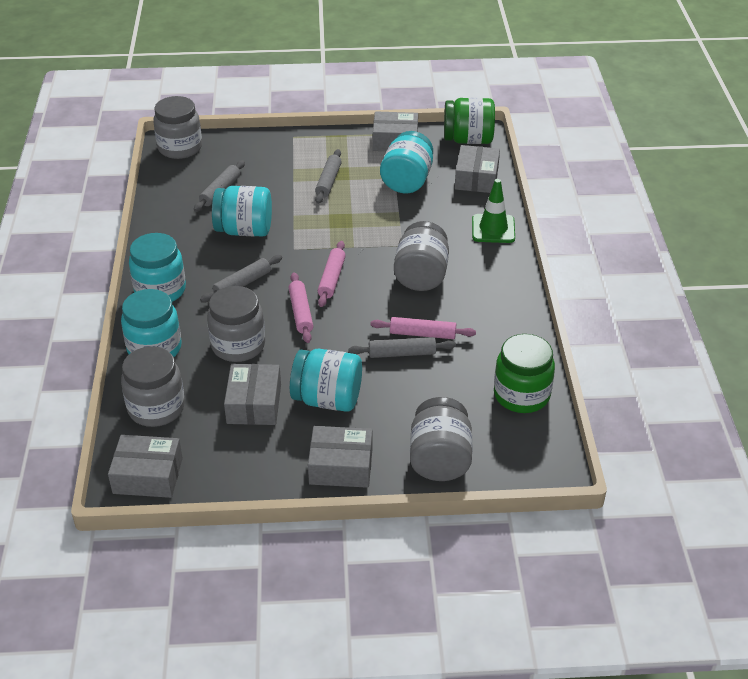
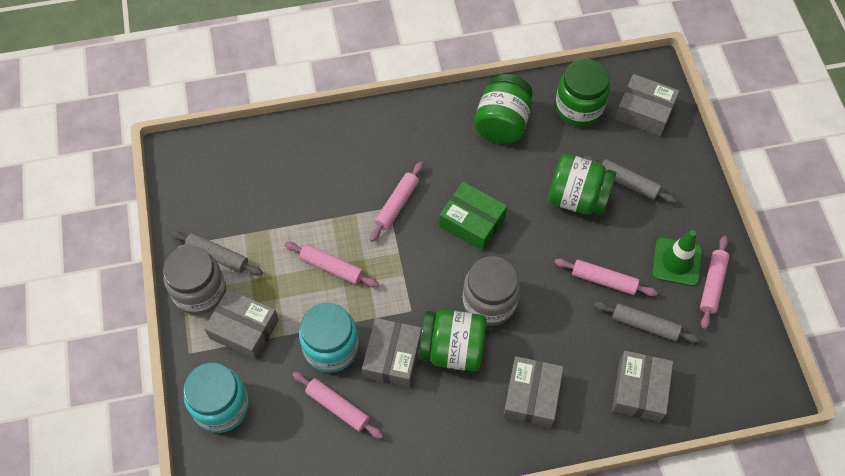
green box: none = 0 -> [439,182,507,251] = 1
green jar: [444,98,495,144] [494,334,555,413] = 2 -> [419,310,486,371] [474,74,533,144] [548,154,616,216] [555,59,610,127] = 4
grey jar: [121,346,185,427] [153,96,202,159] [207,286,265,362] [394,221,449,291] [410,397,472,481] = 5 -> [163,245,226,315] [463,256,520,326] = 2
grey rolling pin: [194,160,245,212] [200,255,282,302] [315,149,342,204] [349,337,456,358] = 4 -> [171,231,263,275] [584,156,677,203] [594,302,700,343] = 3
pink rolling pin: [289,272,313,343] [318,241,346,307] [370,317,476,339] = 3 -> [285,242,379,287] [292,372,383,439] [370,162,423,242] [554,258,658,296] [700,236,730,329] = 5
turquoise jar: [121,289,182,357] [129,233,186,302] [212,186,272,237] [290,349,362,412] [380,131,433,193] = 5 -> [183,363,249,433] [299,303,359,373] = 2

